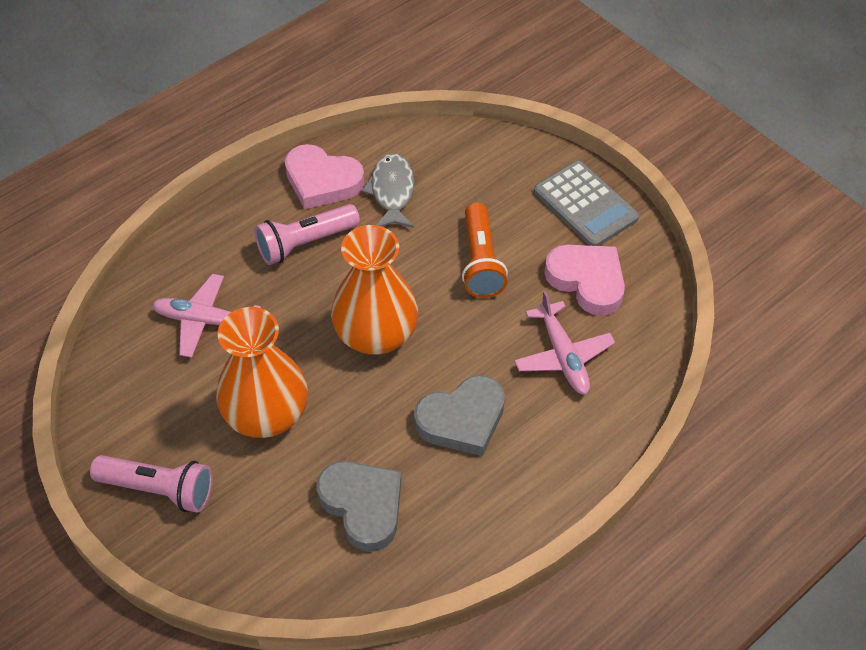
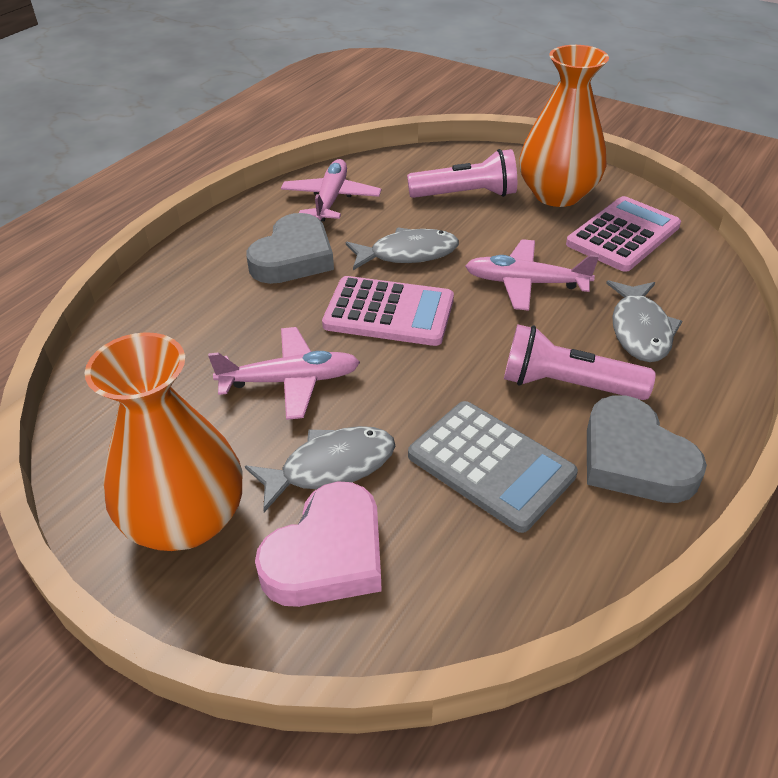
grey fish: [362,153,415,228] = 1 -> [245,426,395,512] [346,228,459,270] [606,280,682,362] = 3
orange flashlight: [462,203,508,298] = 1 -> none = 0
pink calculator: none = 0 -> [322,276,454,346] [566,196,681,272] = 2
pink heart: [285,144,365,209] [544,245,625,316] = 2 -> [255,481,382,607] = 1
pink plane: [152,274,261,358] [514,290,615,395] = 2 -> [208,327,360,420] [281,159,381,221] [465,239,599,311] = 3

